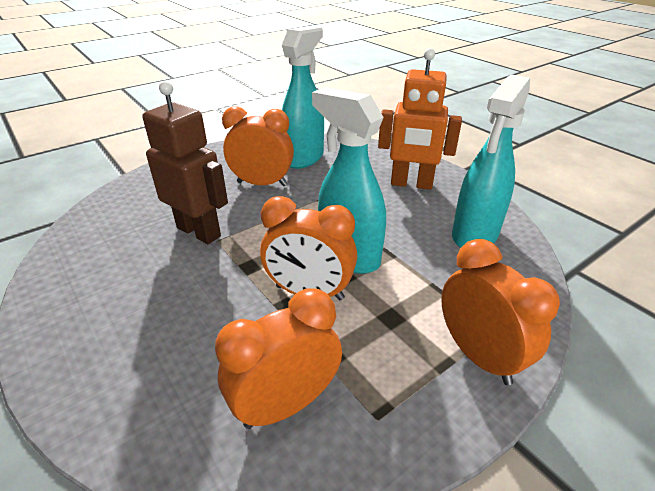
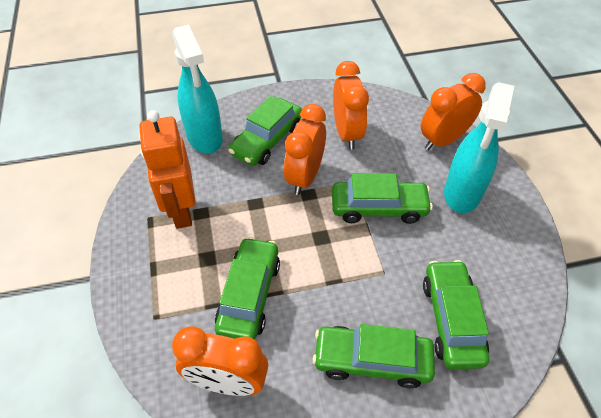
brown robot: [143,81,228,244] = 1 -> none = 0
green car: none = 0 -> [215,237,280,340] [228,96,302,166] [313,324,435,389] [332,173,433,224] [423,260,489,369] = 5
turquoise spray bottle: [282,26,324,169] [312,87,386,274] [452,74,530,248] = 3 -> [172,24,223,154] [444,82,514,213] = 2

